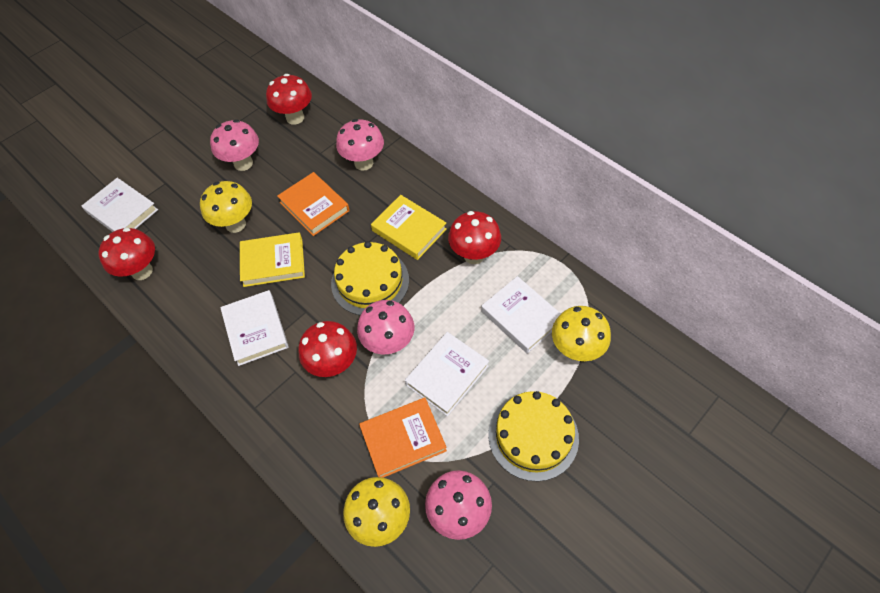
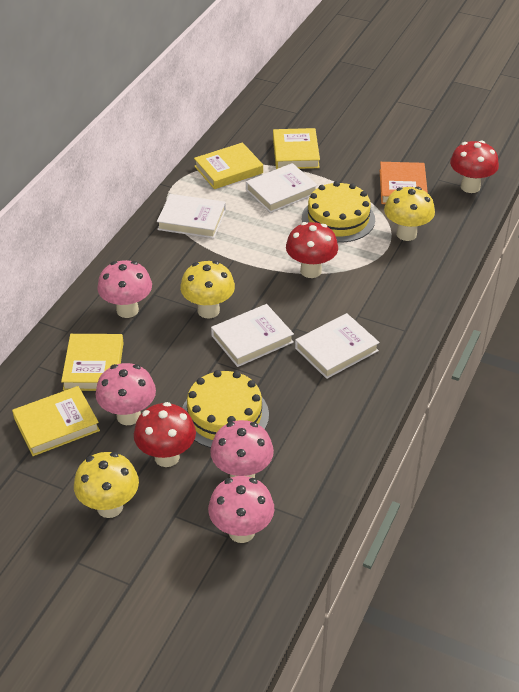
orange book: [277,172,350,236] [359,398,447,478] = 2 -> [380,162,428,204] = 1
red mushroom: [99,227,155,280] [266,74,312,125] [299,321,357,377] [448,211,501,264] = 4 -> [134,402,196,467] [286,222,338,278] [450,140,499,193] = 3
yellow book: [240,232,305,287] [371,195,447,260] = 2 -> [12,386,100,456] [61,334,124,391] [194,142,263,189] [273,128,320,169] = 4

